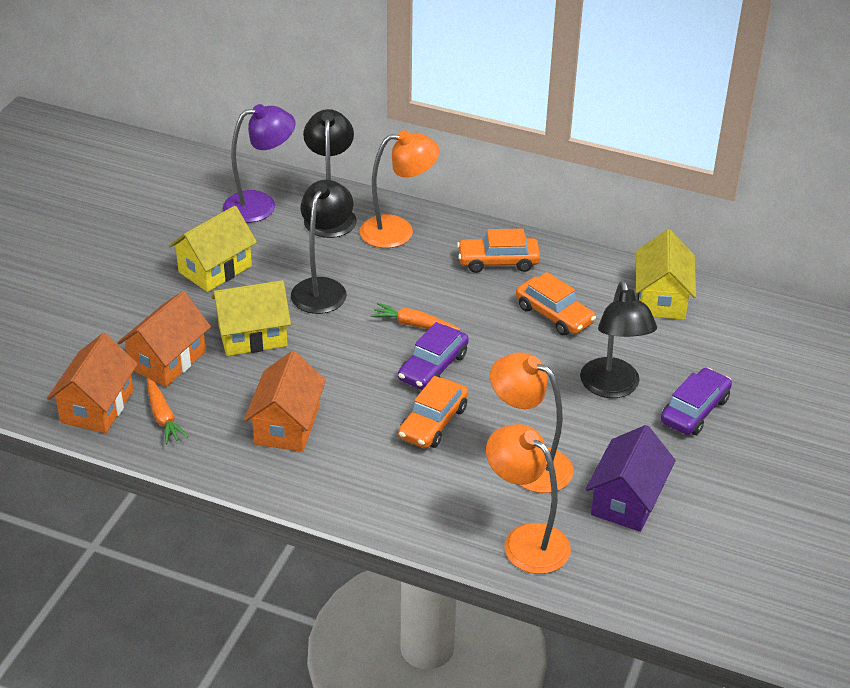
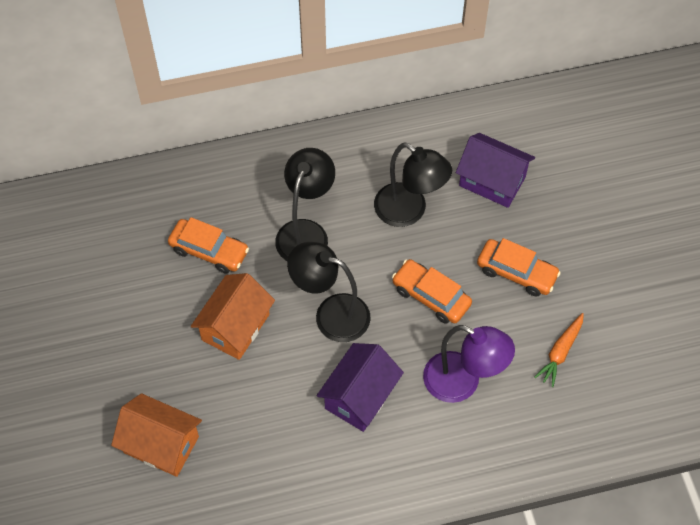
orange carrot: [147,378,188,444] [371,303,460,331] = 2 -> [534,313,584,387] = 1
orange house: [47,333,138,433] [117,291,211,387] [244,351,326,452] = 3 -> [111,393,202,477] [191,273,275,360] = 2
orange lamp: [360,130,440,248] [486,424,571,574] [490,352,574,493] = 3 -> none = 0
purple car: [398,322,469,390] [661,368,732,435] = 2 -> none = 0
purple house: [585,425,676,532] = 1 -> [317,343,404,432] [456,133,535,208] = 2
yellow house: [169,206,257,292] [211,280,291,356] [636,229,696,320] = 3 -> none = 0

